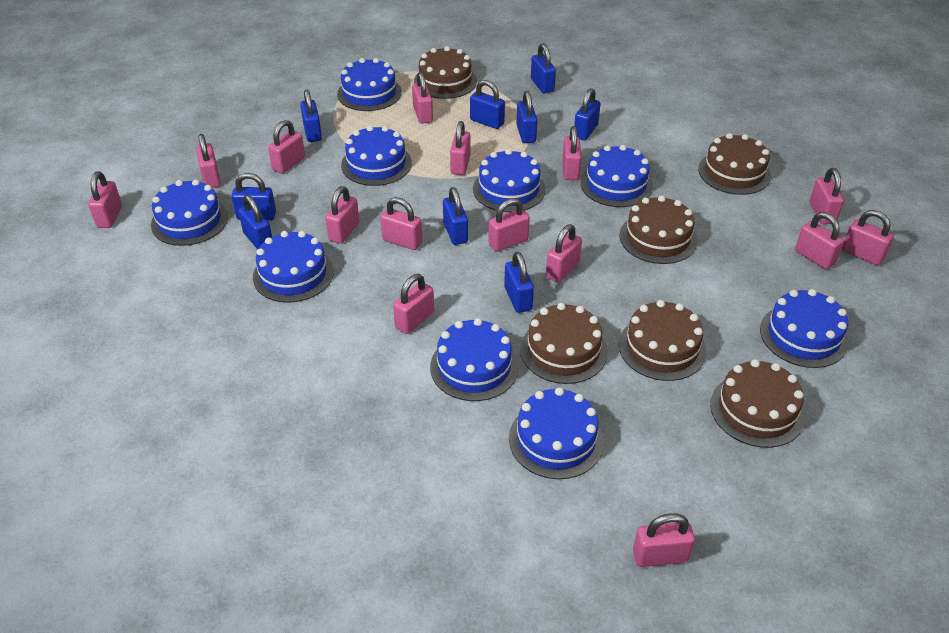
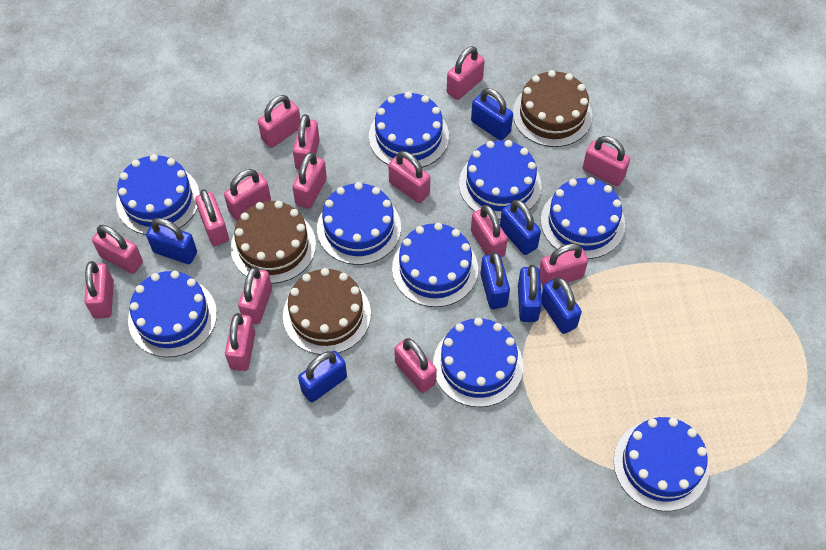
blue padlock: [231,173,276,220] [238,195,272,250] [300,90,322,142] [443,187,468,245] [470,80,505,129] [504,252,534,313] [516,91,537,143] [531,43,556,93] [574,88,601,141] = 9 -> [146,218,197,264] [298,351,347,402] [471,88,513,140] [480,252,510,309] [500,200,541,255] [518,265,542,322] [541,277,582,334] = 7
brown cake: [414,46,477,99] [520,303,607,384] [619,300,706,381] [620,195,697,264] [698,133,771,195] [710,359,805,448] = 6 -> [231,201,316,284] [283,268,371,355] [513,70,592,147] = 3

